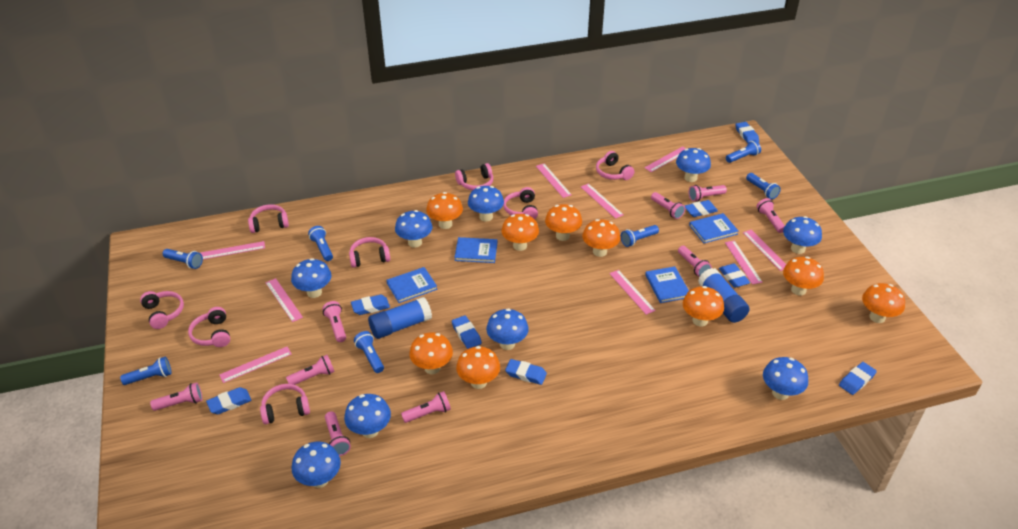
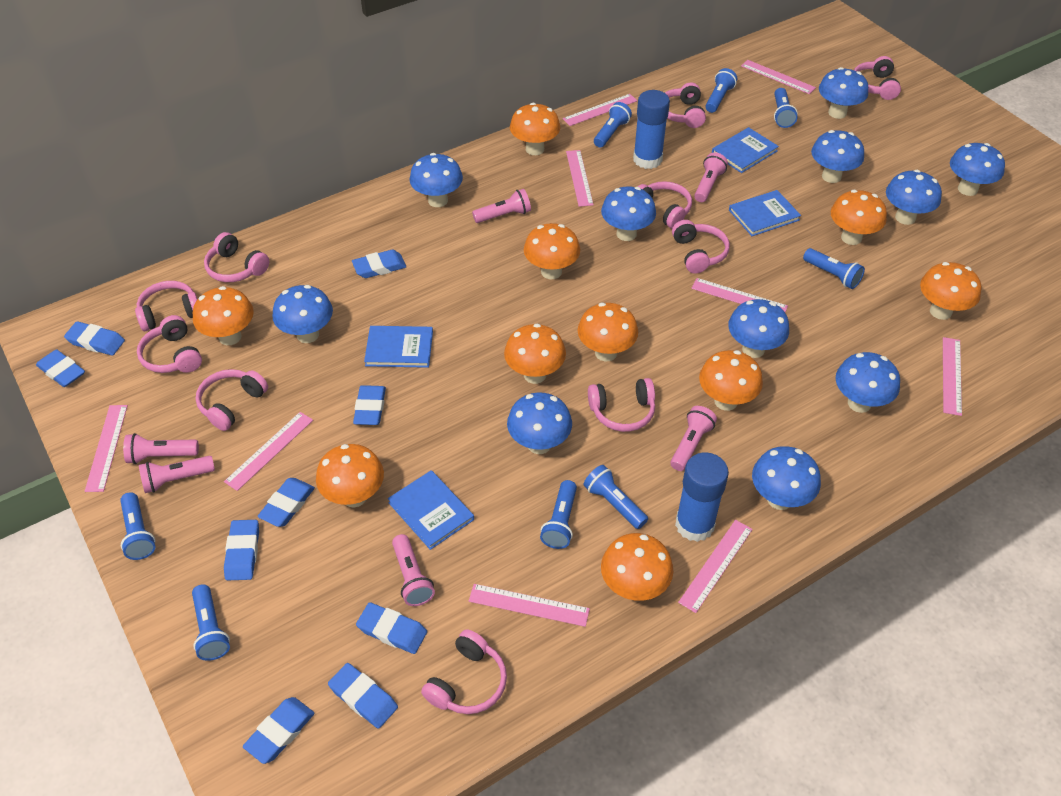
blue eraser: [206,387,252,414] [351,295,390,315] [452,315,482,349] [505,359,547,385] [685,200,718,217] [719,264,750,288] [735,122,759,143] [839,362,877,395] = 8 -> [36,349,85,387] [64,321,125,355] [224,520,259,581] [243,697,315,764] [258,478,315,527] [328,663,398,729] [352,250,406,278] [353,385,386,425] [356,602,427,654] = 9
blue flashlight: [120,357,172,385] [163,249,203,269] [308,226,333,261] [354,331,384,373] [621,225,659,247] [726,140,761,163] [746,173,781,199] = 7 -> [120,492,156,560] [192,584,230,661] [540,480,577,549] [583,465,648,529] [594,102,632,148] [705,68,737,113] [774,88,798,128] [803,248,865,289] = 8
blue mushroom: [291,258,332,298] [292,442,341,488] [344,394,391,438] [395,210,432,248] [468,186,504,222] [486,308,529,350] [676,148,711,182] [763,357,808,400] [783,216,822,254] = 9 -> [272,285,333,343] [409,153,463,207] [507,393,572,454] [601,186,656,241] [728,299,789,358] [752,446,821,510] [811,130,864,183] [819,67,868,119] [836,352,900,413] [886,170,942,225] [950,143,1005,196] = 11
orange mushroom: [409,332,453,374] [426,192,463,229] [456,346,500,389] [502,214,539,251] [545,204,582,241] [582,219,620,257] [683,286,724,327] [783,256,824,295] [862,283,905,323] = 9 -> [193,286,254,345] [316,444,384,507] [504,323,566,384] [510,103,560,155] [524,223,580,279] [578,303,638,361] [601,533,673,601] [699,350,763,411] [831,190,887,245] [920,262,981,320] = 10
pink flashlight: [150,382,203,411] [286,355,335,385] [322,301,346,342] [325,411,351,456] [401,391,451,423] [651,192,685,219] [678,246,712,277] [689,185,727,202] [756,198,785,233] = 9 -> [123,433,199,464] [139,456,215,493] [392,534,435,606] [472,189,531,223] [670,406,717,471] [694,153,728,202] = 6
pink headphones: [140,291,184,329] [188,307,230,347] [248,204,289,233] [260,384,310,424] [349,237,390,268] [455,163,493,190] [503,187,538,219] [596,151,635,180] = 8 -> [135,281,198,331] [137,315,202,373] [196,369,268,431] [204,232,270,282] [421,629,507,714] [588,378,655,432] [638,181,692,228] [665,82,706,128] [672,220,730,274] [854,56,901,100] = 10

